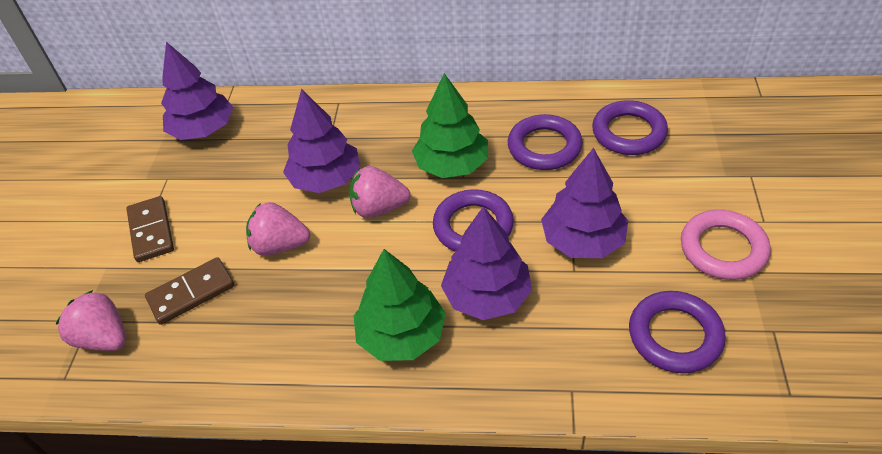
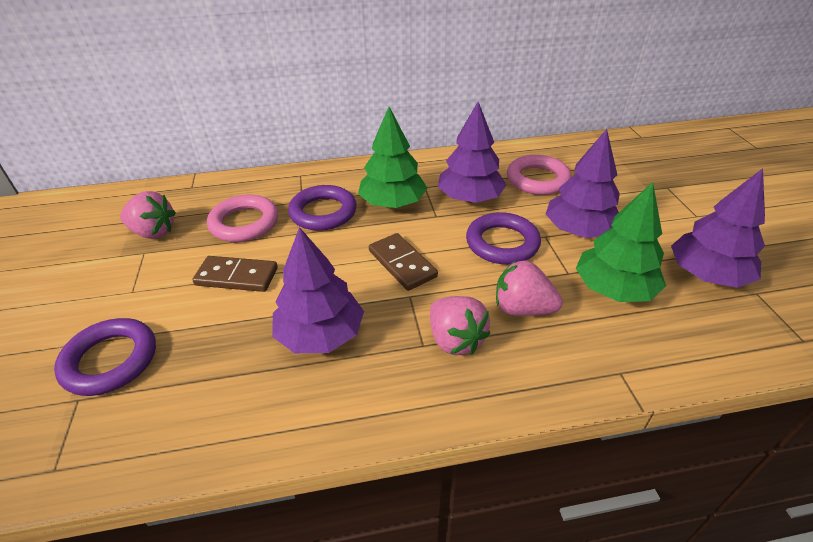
pink ring: [681,210,771,280] = 1 -> [207,195,278,242] [507,155,571,195] = 2
purple ring: [433,189,514,252] [508,114,583,170] [592,100,668,155] [629,291,726,373] = 4 -> [54,318,156,396] [288,185,357,231] [466,212,541,264] = 3

